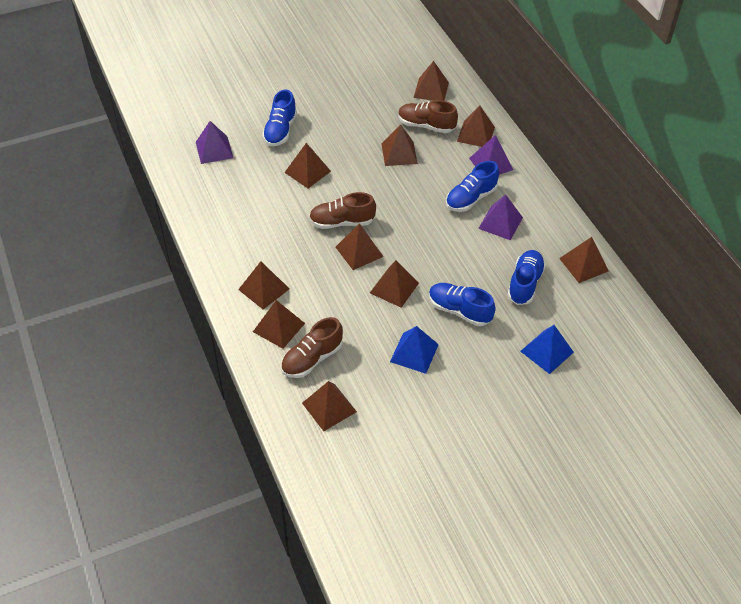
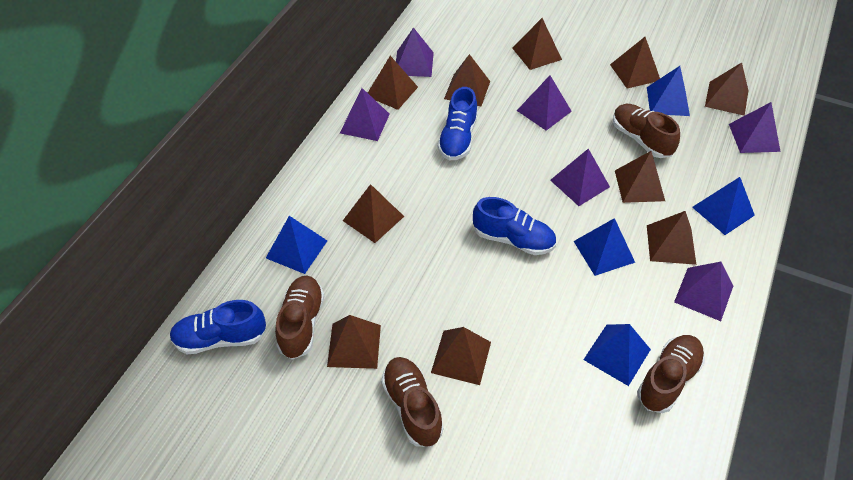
blue pyramid: [390,326,439,374] [520,325,574,374] = 2 -> [266,216,327,274] [574,218,635,276] [583,324,651,386] [647,66,690,116] [692,177,755,235] = 5
blue shoe: [262,90,297,146] [429,283,496,326] [446,161,499,212] [507,250,546,305] = 4 -> [170,300,266,354] [438,87,478,160] [473,197,556,255] = 3
brown shoe: [281,317,343,378] [309,192,376,229] [398,100,458,133] = 3 -> [275,275,324,360] [381,357,444,447] [613,104,680,158] [637,335,705,413] = 4
purple pyramid: [196,121,233,164] [469,135,513,175] [478,194,523,240] = 3 -> [340,88,390,141] [396,27,434,77] [517,76,572,131] [550,149,610,206] [674,262,733,321] [729,102,780,153] = 6

